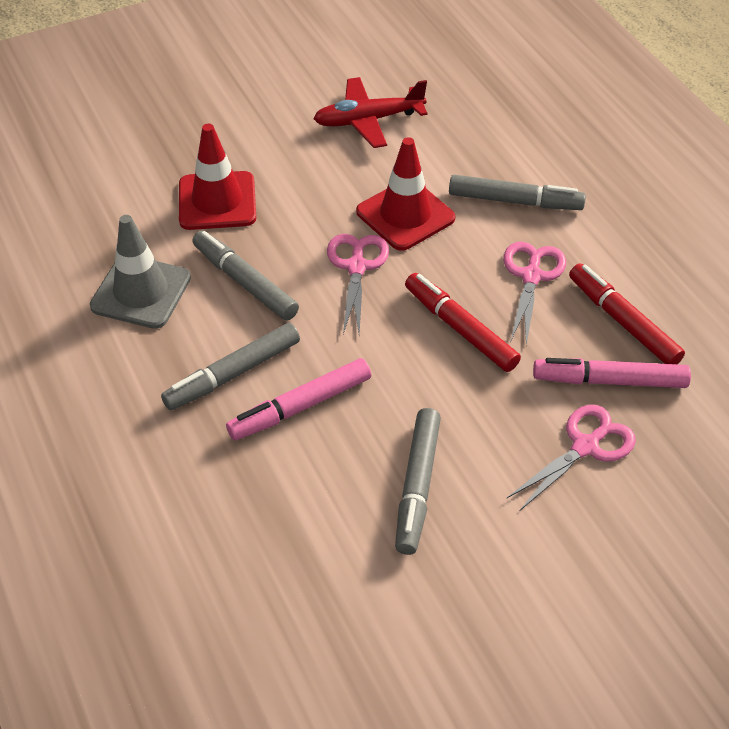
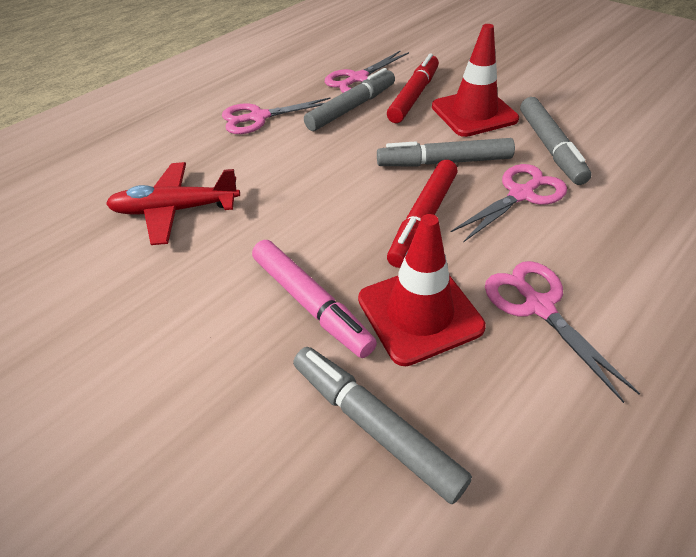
grey traffic cone: [90,215,191,329] = 1 -> none = 0
pink marker: [226,358,371,440] [533,358,691,388] = 2 -> [252,240,377,358] = 1
pink scissors: [327,234,389,334] [503,242,566,345] [507,405,636,510] = 3 -> [222,97,331,134] [325,50,409,93] [451,164,567,242] [485,261,640,403] = 4

